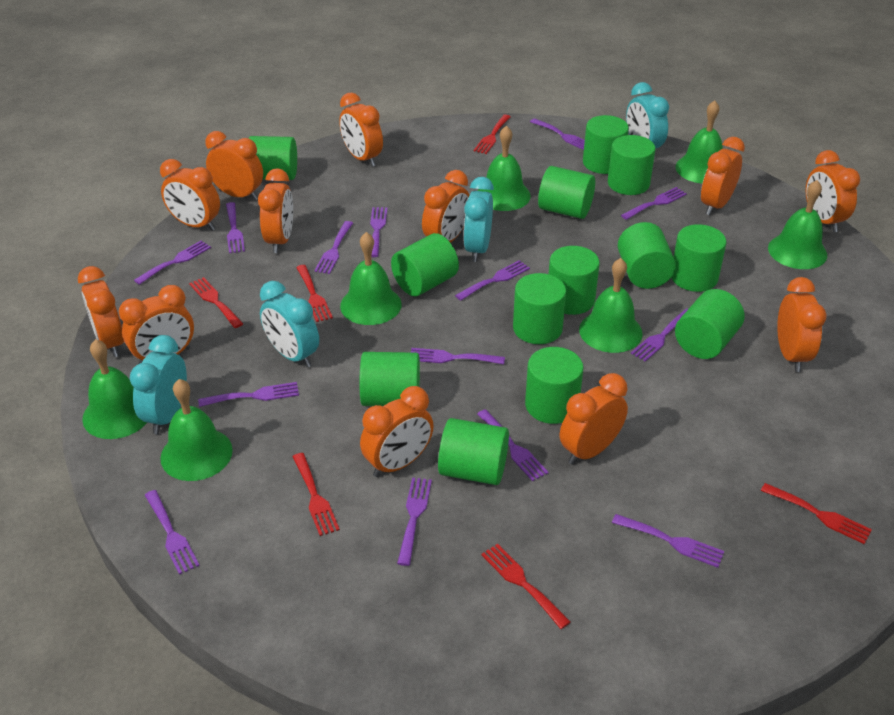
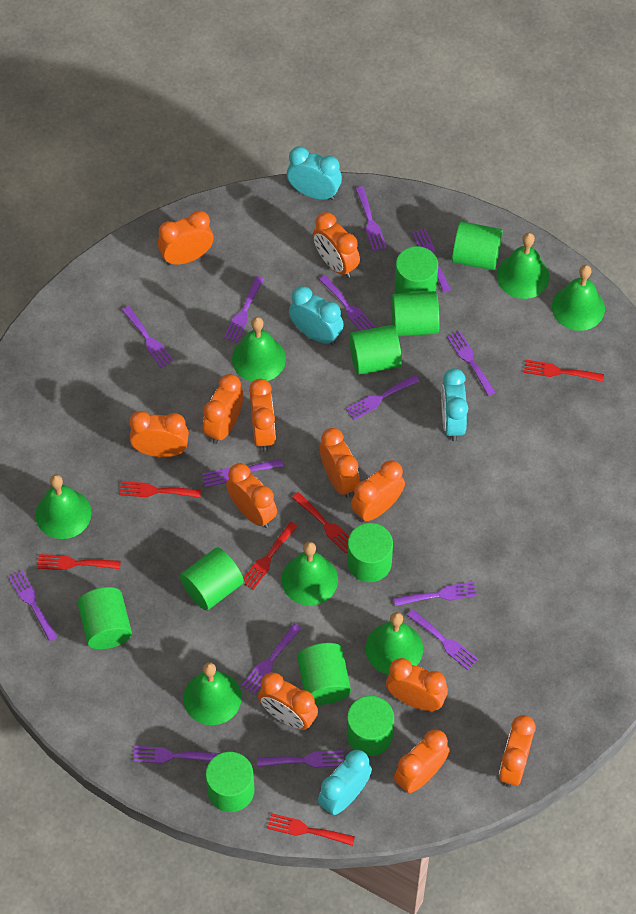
green cylinder: [249,136,297,180] [359,352,420,406] [391,233,459,296] [438,418,509,485] [513,273,566,344] [525,347,584,424] [538,166,595,219] [549,246,600,315] [583,115,629,174] [608,135,655,195] [618,222,676,289] [671,224,726,292] [675,289,745,359] = 13 -> [77,587,132,649] [180,547,244,610] [206,752,254,812] [297,643,351,705] [347,523,393,582] [347,696,394,756] [349,325,402,375] [391,291,440,336] [395,246,438,293] [452,221,503,270] = 10

